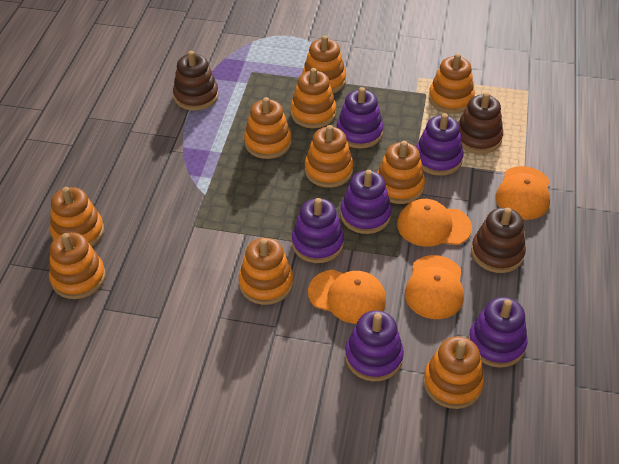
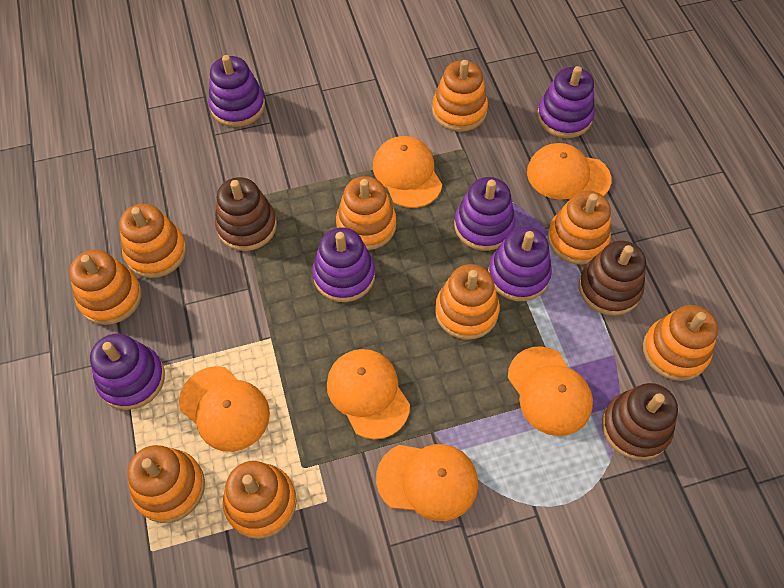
orange cap: [308,269,386,324] [397,199,472,247] [405,255,464,319] [495,166,550,220] = 4 -> [179,366,270,452] [327,349,410,439] [373,136,442,208] [376,444,478,521] [508,346,593,436] [527,143,611,200] = 6
orange stacking toy: [49,232,106,299] [50,187,104,246] [239,238,293,305] [244,97,292,159] [291,68,336,128] [302,35,346,93] [305,125,353,188] [377,141,425,204] [424,336,484,409] [429,53,475,113] = 10 -> [69,250,142,325] [119,204,186,278] [127,445,205,523] [223,461,297,539] [336,176,396,250] [432,60,488,132] [435,264,500,340] [548,190,611,265] [643,305,718,381] = 9

